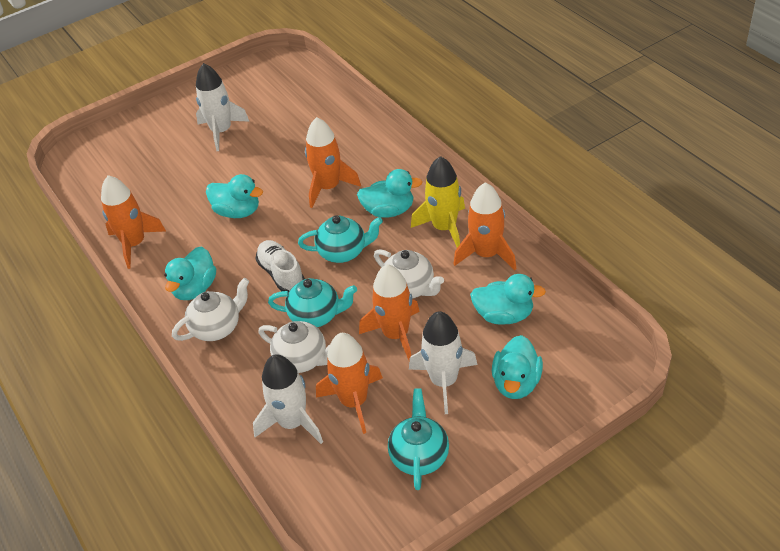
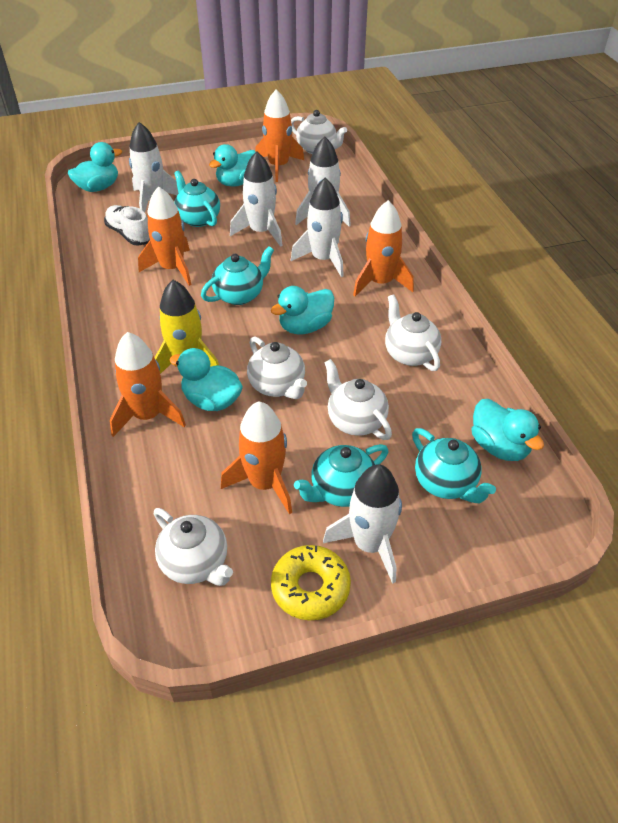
turquoise teapot: [268,278,357,327] [298,215,383,263] [388,388,449,490] = 3 -> [174,170,220,227] [201,246,274,305] [294,444,388,507] [412,428,496,503] = 4
white rocket: [196,63,250,151] [253,354,323,444] [409,311,477,414] = 3 -> [129,122,178,212] [230,151,283,247] [291,178,344,277] [295,136,351,227] [323,464,402,584] = 5
white teapot: [172,278,249,341] [258,321,330,373] [374,249,444,299] = 3 -> [154,508,233,586] [247,336,307,399] [291,110,347,154] [324,359,392,440] [385,294,441,371] = 5
yellow donut: none = 0 -> [271,545,351,620] = 1

